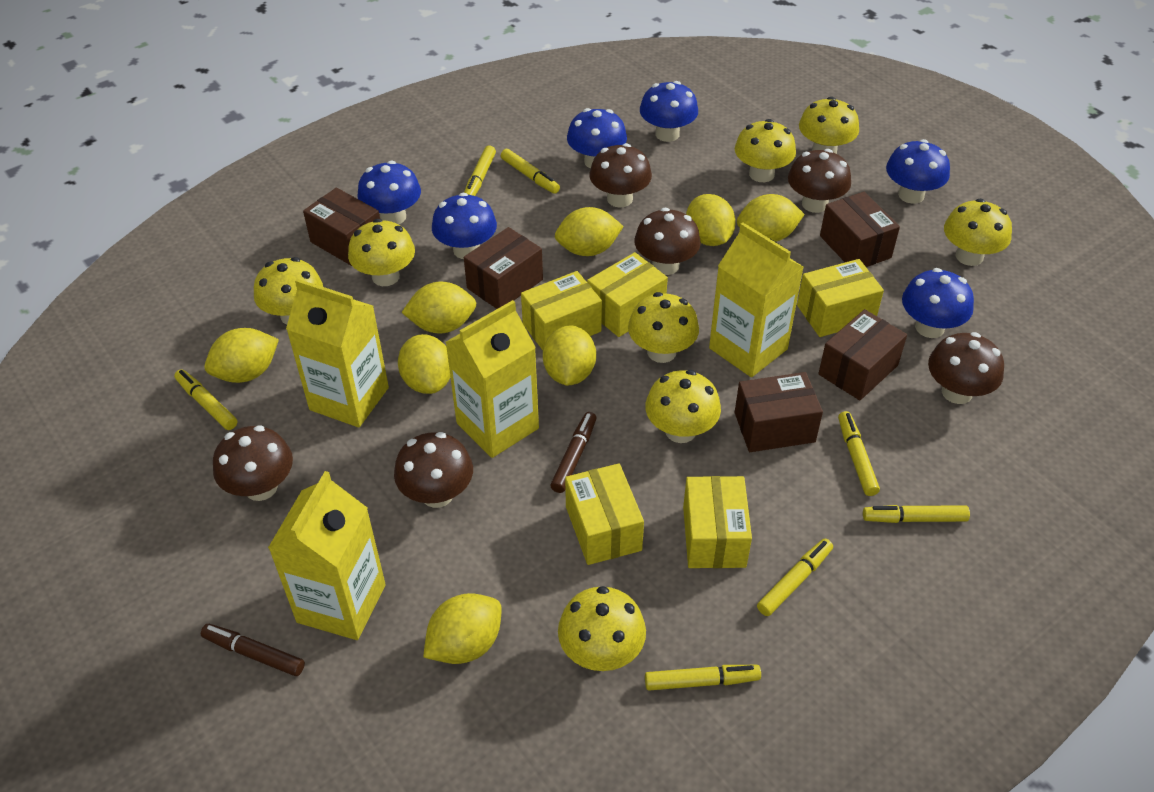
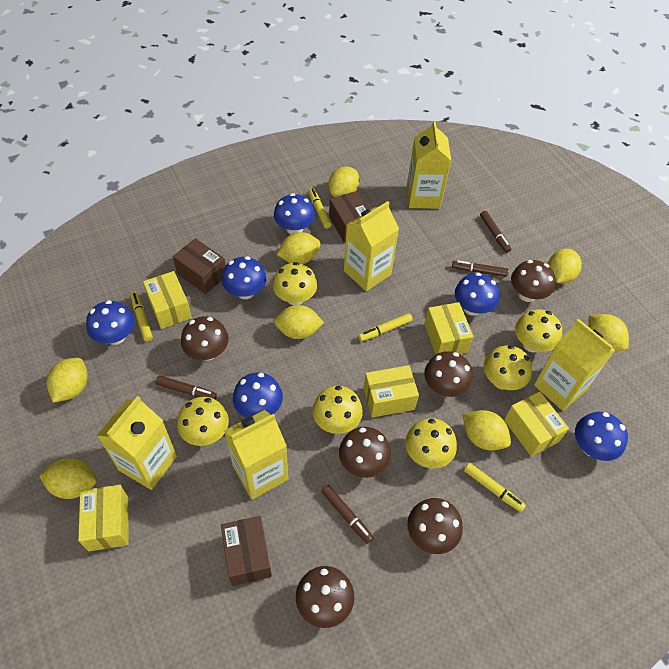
brown box: [303,188,380,266] [464,227,543,309] [735,372,823,452] [818,309,907,400] [820,192,900,267] = 5 -> [173,238,226,294] [221,516,272,586] [329,191,367,243] = 3
brown marker: [201,624,305,676] [550,412,597,493] = 2 -> [155,376,217,400] [321,485,373,544] [452,261,509,277] [480,211,511,253] = 4
yellow carton: [268,471,386,640] [286,279,389,427] [446,300,539,458] [709,222,803,377] = 4 -> [97,396,177,490] [224,410,289,500] [344,201,399,292] [407,120,451,209] [534,319,615,411] = 5
yellow marker: [174,369,237,430] [464,145,496,196] [501,149,560,194] [645,665,761,690] [757,539,833,616] [838,411,880,496] [863,505,970,523] = 7 -> [131,292,153,342] [308,188,332,229] [358,313,413,342] [464,463,526,512] = 4
yellow mushroom: [254,257,323,325] [348,219,415,286] [558,586,646,671] [628,292,699,363] [645,370,721,443] [735,119,796,182] [799,97,859,154] [944,199,1012,266] = 8 -> [177,397,229,446] [273,262,317,305] [312,386,363,434] [405,418,457,469] [484,345,532,390] [515,309,562,353] = 6

